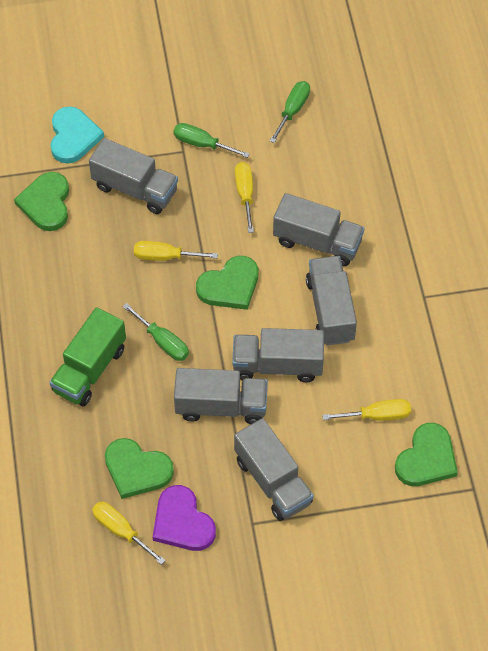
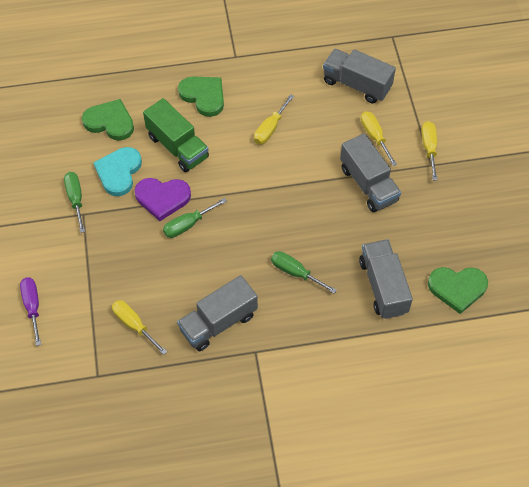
green heart: [14,172,69,231] [105,438,174,499] [196,256,258,310] [395,423,458,486] = 4 -> [82,99,134,141] [178,77,224,117] [428,267,488,314] = 3
grey truck: [89,138,178,214] [174,368,268,424] [232,328,324,382] [234,418,314,521] [273,193,364,266] [306,256,357,345] = 6 -> [177,275,258,351] [323,49,396,103] [340,133,401,212] [359,239,413,319] = 4
purple screwdriver: none = 0 -> [20,277,41,346] = 1

